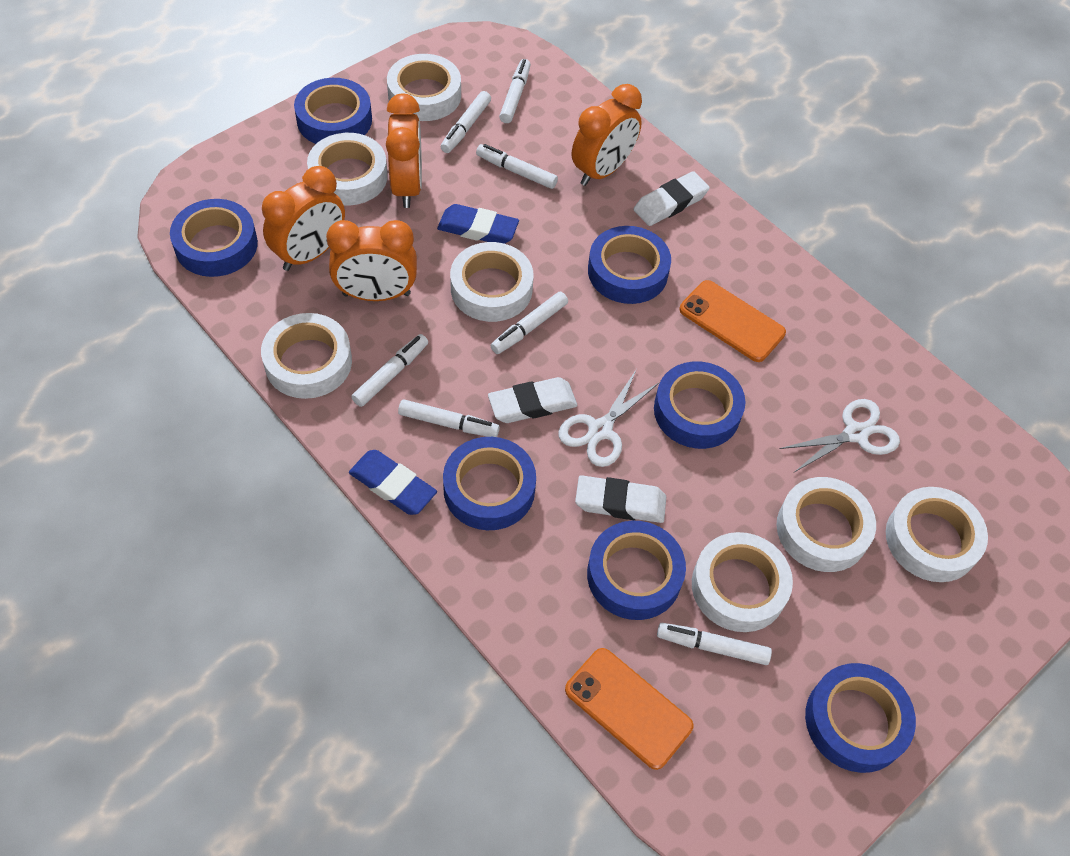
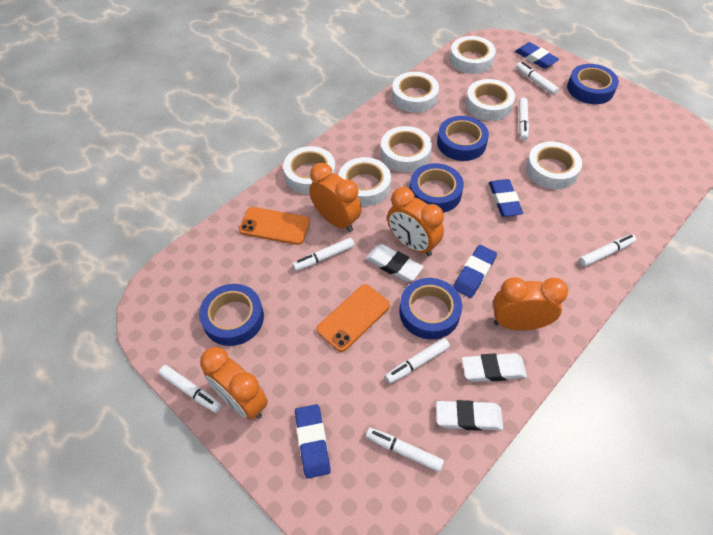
blue eraser: [349,450,437,515] [437,204,519,244] = 2 -> [295,404,331,479] [453,245,497,298] [489,179,523,217] [515,42,559,69] = 4
blue tape: [170,199,258,277] [294,78,372,144] [443,437,536,530] [587,521,686,620] [588,226,671,304] [654,361,745,449] [805,663,916,773] = 7 -> [199,284,264,346] [399,278,462,340] [409,163,464,213] [437,116,489,161] [567,64,619,104] = 5
white scissors: [558,369,660,467] [779,399,900,472] = 2 -> none = 0

